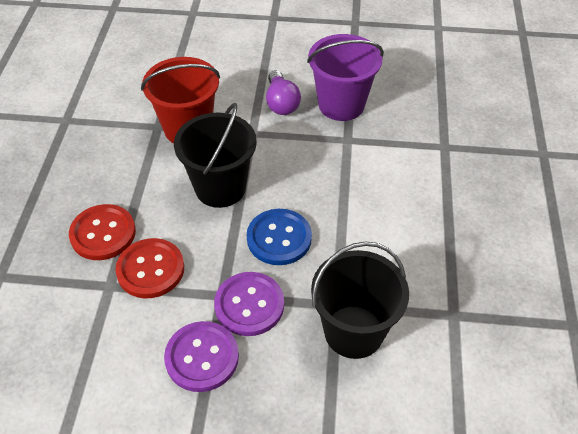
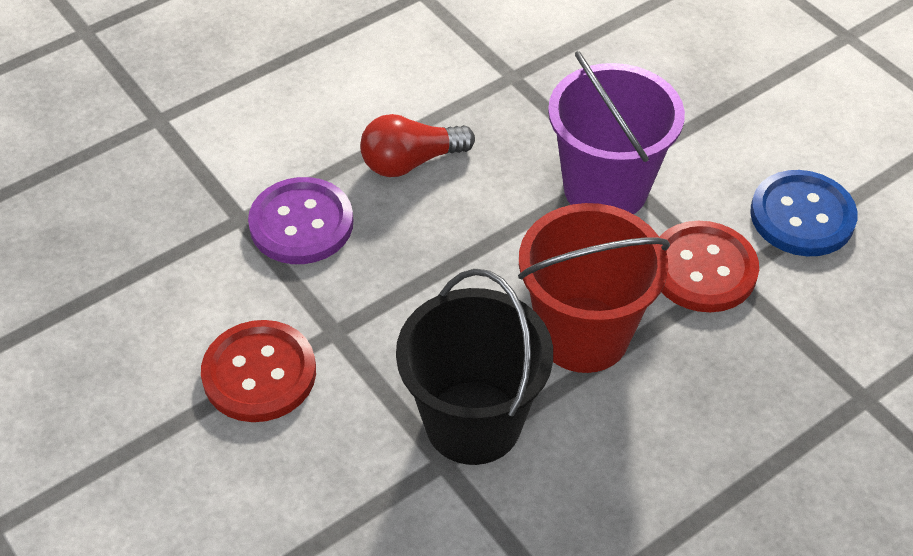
black bucket: [174,103,257,208] [311,241,409,359] = 2 -> [396,269,553,465] = 1
purple button: [164,321,239,392] [214,272,284,336] = 2 -> [248,177,354,264] = 1
purple light bulb: [266,70,301,115] = 1 -> none = 0
red light bulb: none = 0 -> [360,114,475,177] = 1

